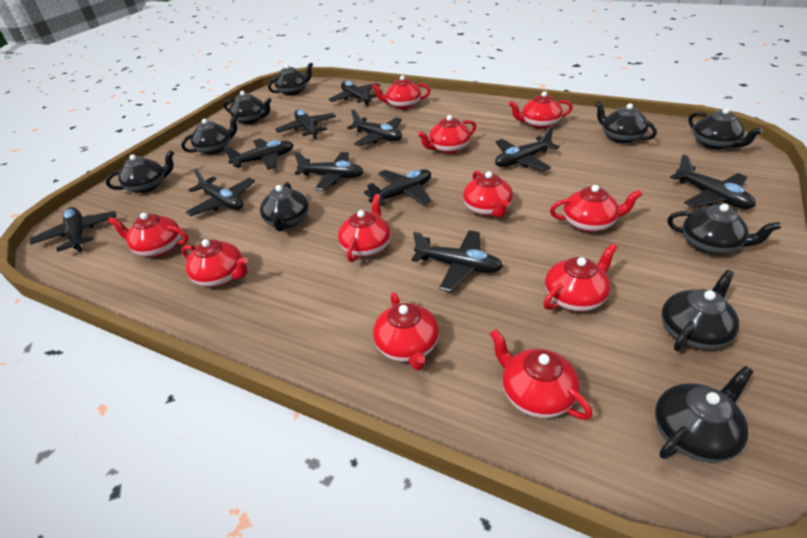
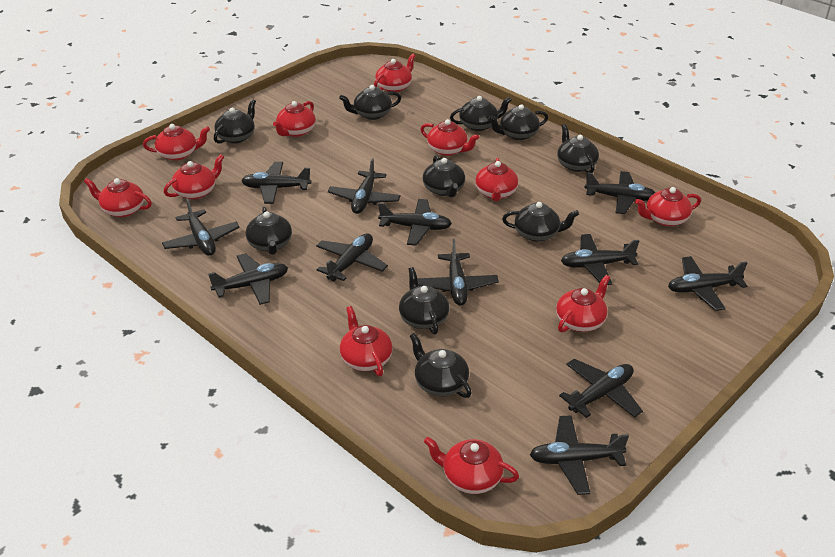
black plane: [30,207,117,252] [186,169,255,216] [224,139,294,170] [275,109,336,139] [294,152,364,191] [329,81,380,106] [347,109,402,146] [364,169,431,206] [411,230,503,292] [495,126,559,171] [670,154,756,209] = 11 -> [162,199,240,256] [208,253,288,305] [241,162,312,204] [316,233,388,281] [328,158,401,214] [378,199,452,246] [417,239,499,306] [530,415,629,495] [559,359,643,418] [561,234,639,285] [584,171,655,214] [668,256,748,311] = 12

